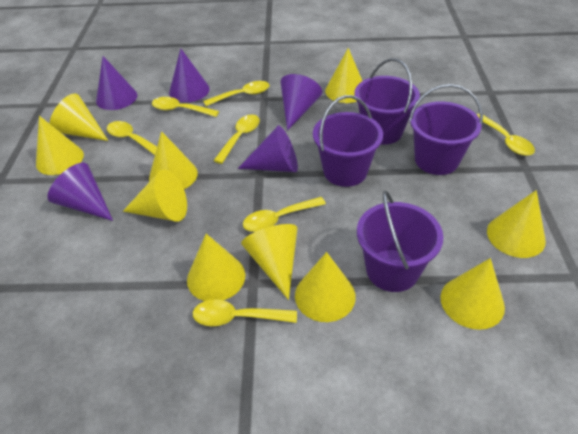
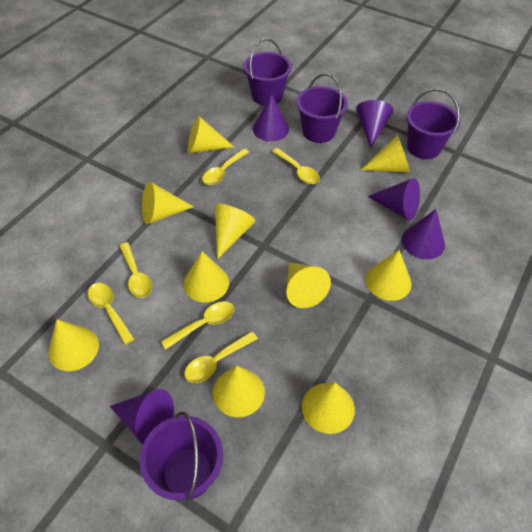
yellow spoon: [107,121,157,155] [152,97,219,117] [193,299,297,326] [203,81,270,106] [213,114,260,164] [243,197,326,232] [476,114,535,156] = 7 -> [88,283,134,345] [119,242,152,298] [161,301,234,349] [184,331,258,383] [202,148,249,185] [272,148,320,184] = 6

